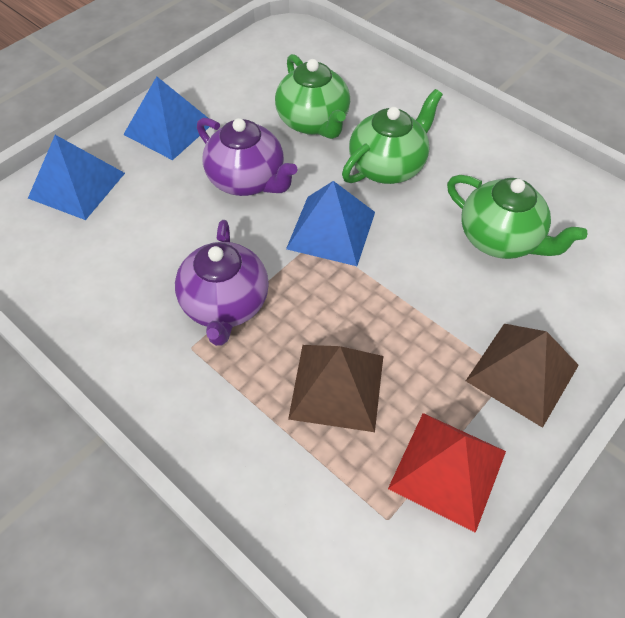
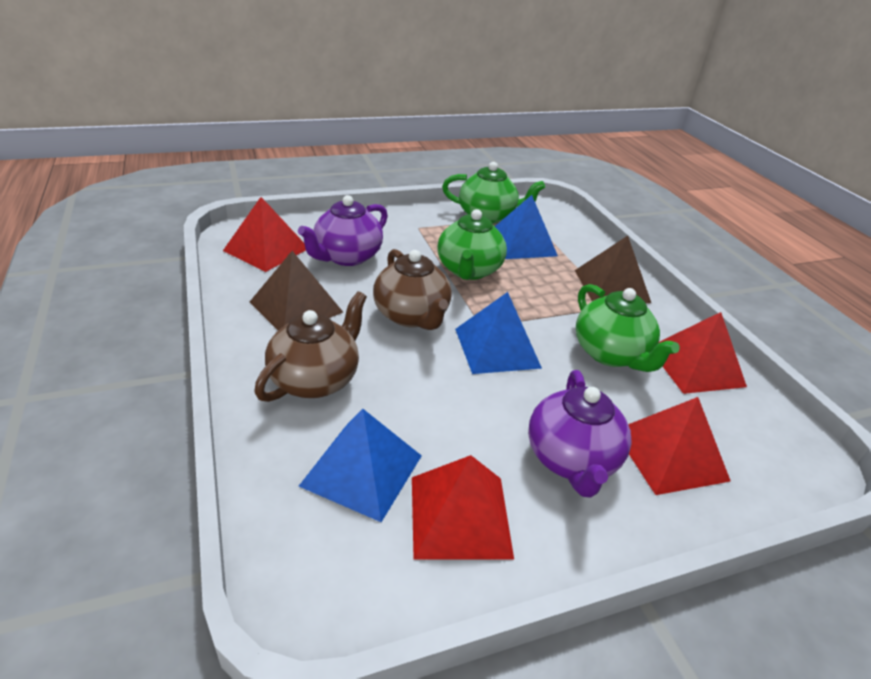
brown teapot: none = 0 -> [254,291,367,402] [373,249,452,330] = 2
red pyramid: [388,413,506,533] = 1 -> [223,197,306,272] [412,455,514,560] [628,397,730,495] [658,312,747,394] = 4

